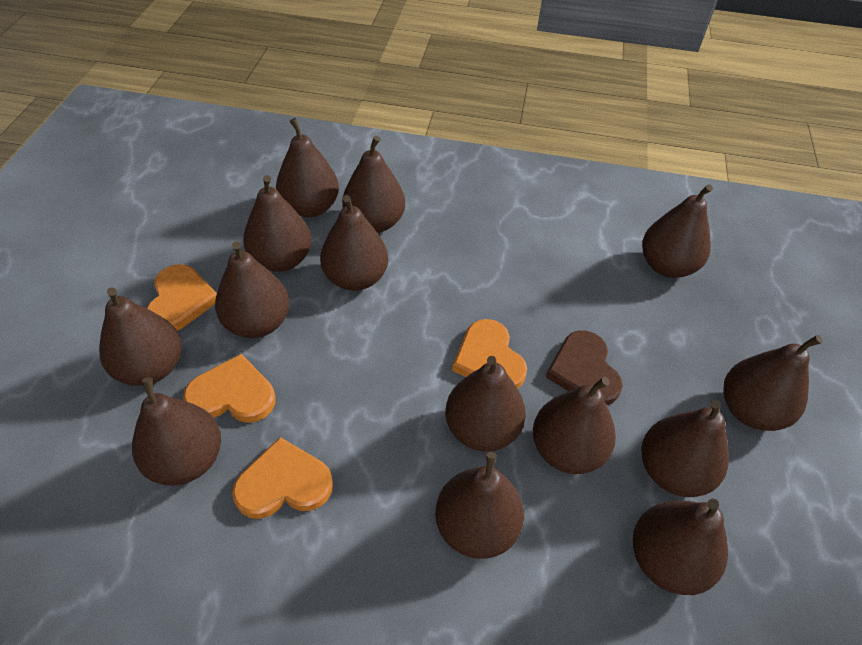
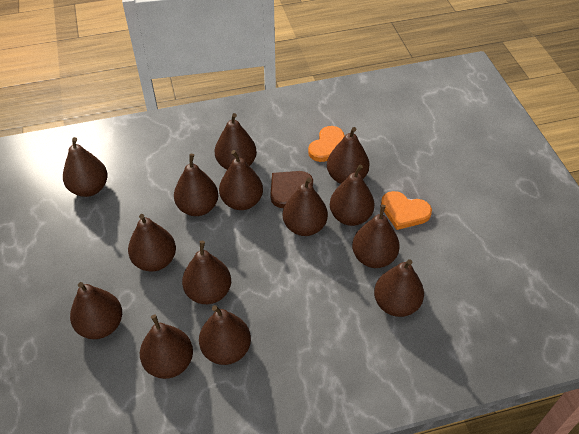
orange heart: [147,264,217,331] [183,354,276,423] [232,437,333,519] [452,319,527,389] = 4 -> [308,126,345,162] [381,191,432,230] = 2

